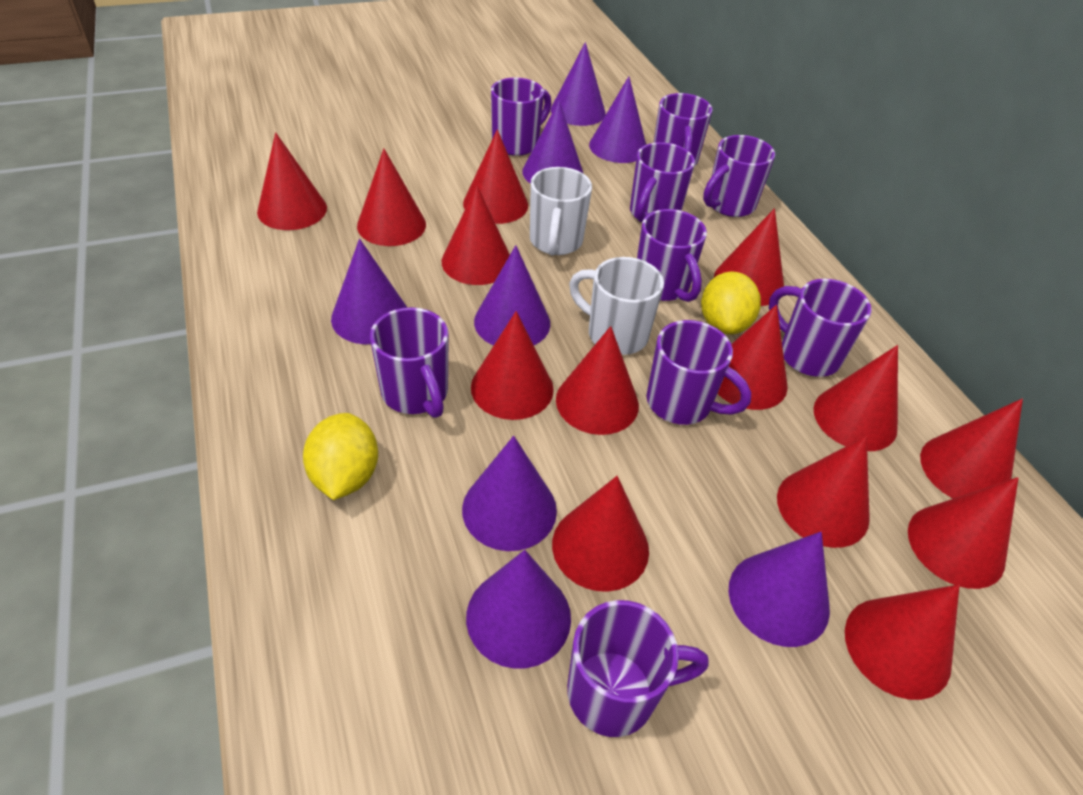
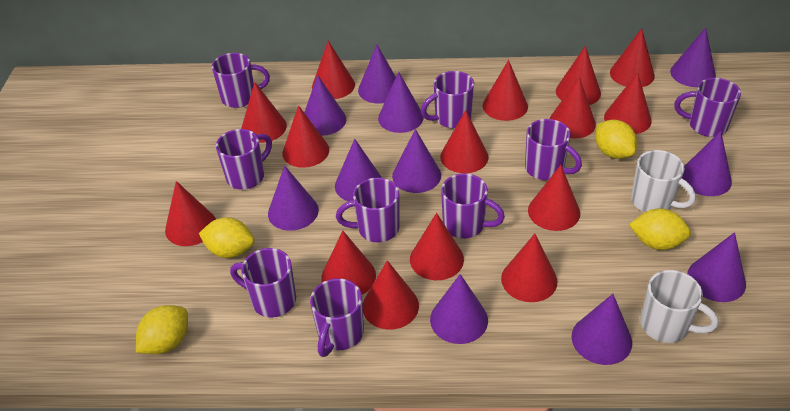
purple cone: [331,239,408,344] [462,436,557,551] [466,550,571,669] [474,245,550,346] [522,100,583,184] [551,42,606,126] [589,76,646,163] [729,532,830,647] = 8 -> [268,166,319,231] [304,75,346,136] [335,139,382,201] [358,45,396,104] [378,72,424,133] [392,129,441,193] [430,274,488,344] [571,294,632,365] [670,27,716,87] [682,131,732,196] [687,232,746,302] = 11
red cone: [257,132,327,230] [357,149,426,246] [442,186,510,285] [463,129,528,224] [471,311,554,420] [552,476,649,592] [556,326,639,435] [714,208,784,306] [717,305,788,410] [777,436,870,548] [814,345,898,451] [845,585,960,700] [908,477,1018,589] [920,399,1023,499] = 14 -> [165,181,216,246] [241,82,287,143] [282,105,329,168] [312,41,355,99] [321,231,376,295] [363,260,419,330] [410,213,464,280] [440,110,489,173] [483,60,528,121] [501,234,557,302] [528,165,580,231] [549,77,596,139] [556,46,601,105] [604,72,652,134] [610,28,655,87] = 15
yellow lemon: [303,413,378,500] [701,271,761,335] = 2 -> [136,305,188,354] [199,217,255,258] [595,120,637,159] [629,208,691,250] = 4

